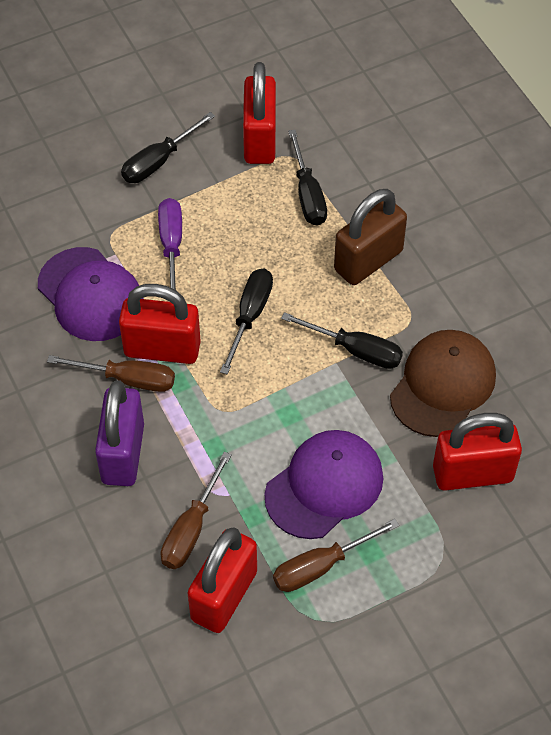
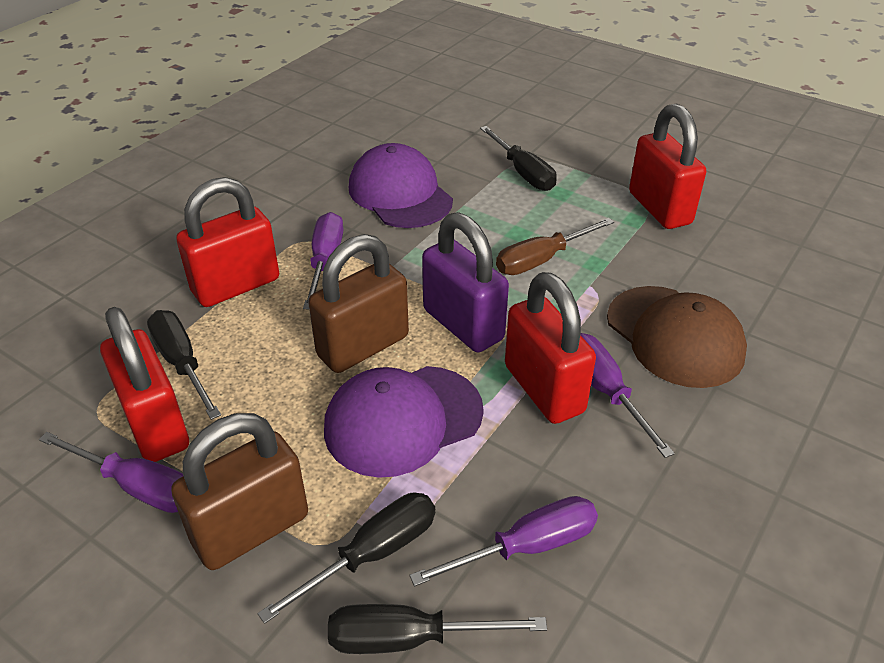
brown padlock: [334,189,407,285] = 1 -> [171,413,308,570] [308,234,409,373] = 2
brown screwdriver: [47,355,175,392] [161,452,232,569] [273,519,399,592] = 3 -> [496,218,614,275] = 1
purple screwdriver: [158,198,182,290] = 1 -> [39,432,183,513] [303,212,343,309] [409,496,598,586] [580,333,675,458] = 4

